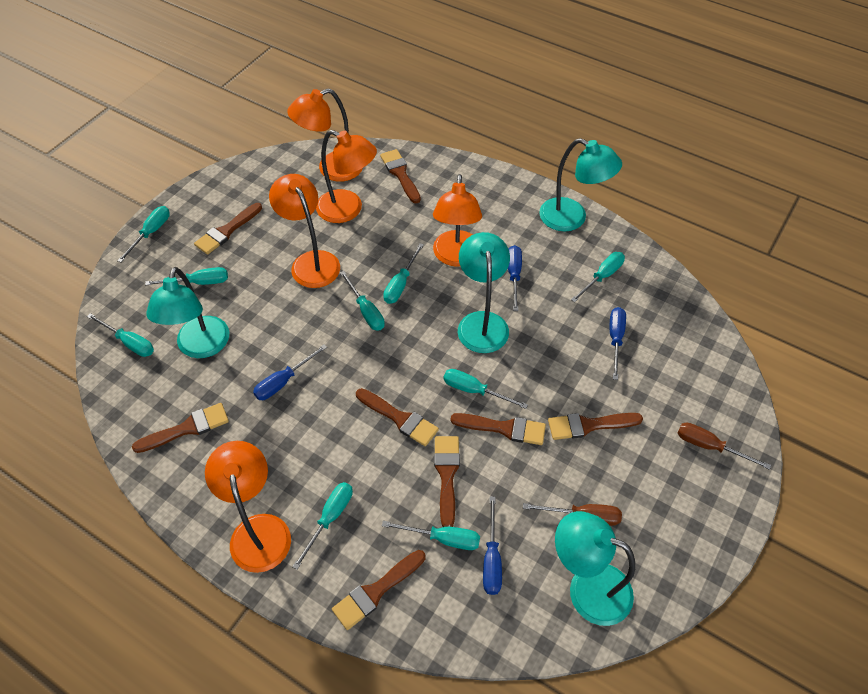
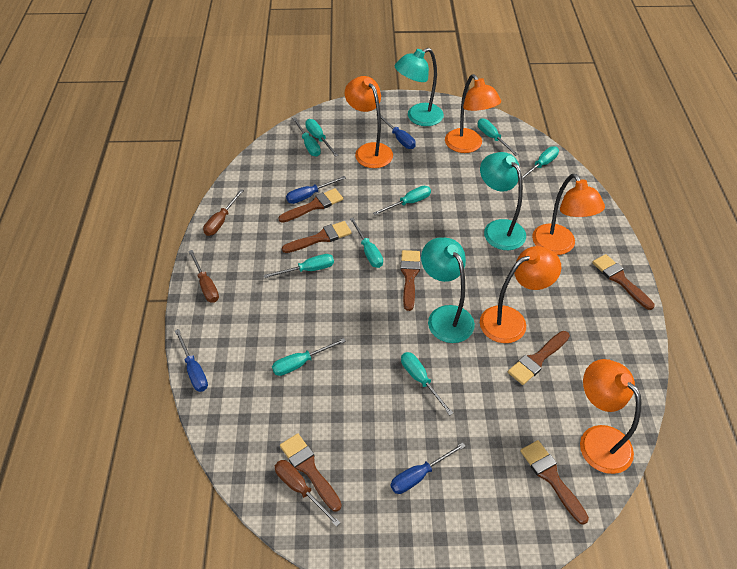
brown brush: [132,403,229,453] [194,203,262,255] [332,550,425,630] [356,388,439,446] [380,149,421,203] [434,436,460,527] [451,413,546,445] [548,413,643,440] = 8 -> [278,188,343,223] [280,433,342,512] [282,221,352,253] [400,250,420,311] [508,331,570,385] [520,440,589,525] [592,254,655,310] = 7
brown screwdriver: [523,503,622,526] [678,423,771,470] = 2 -> [188,250,219,303] [203,189,244,236] [275,460,340,527] = 3
turquoise lamp: [146,267,230,358] [458,232,510,353] [539,138,622,232] [555,511,635,626] = 4 -> [395,48,444,126] [421,237,475,343] [480,152,526,250] = 3

